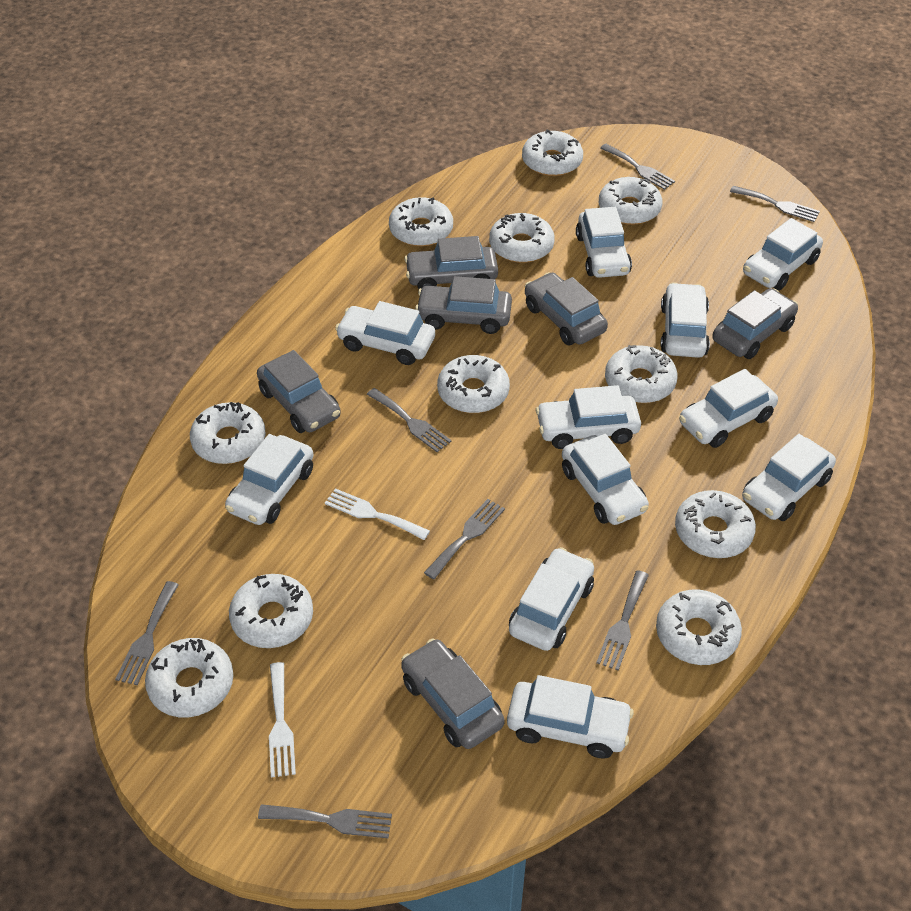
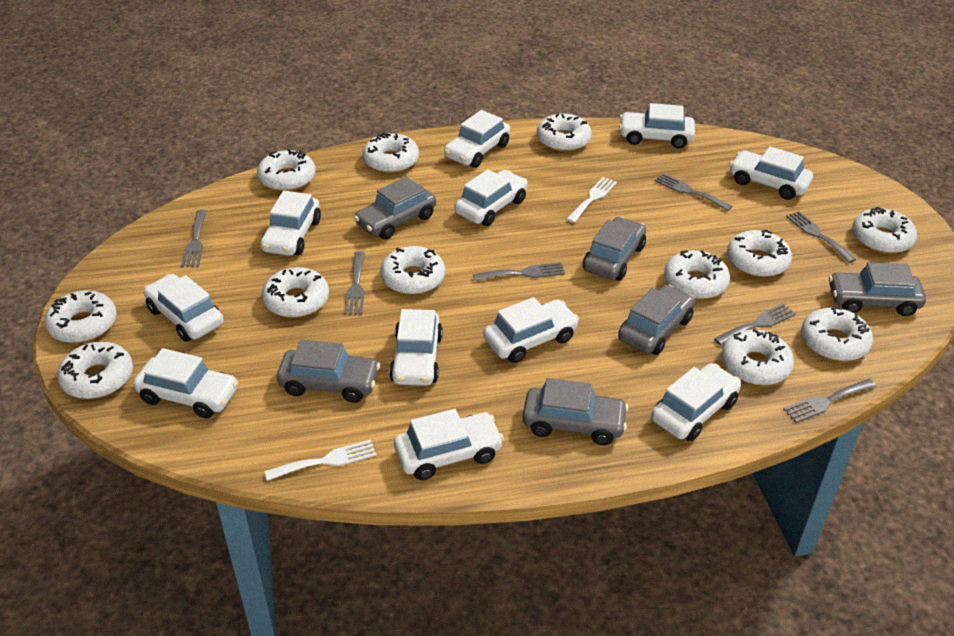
white donut: [145,638,233,717] [190,402,266,464] [229,574,313,648] [389,197,453,246] [437,355,510,413] [489,213,555,263] [522,129,583,176] [599,177,662,225] [605,345,678,403] [656,589,742,665] [675,490,756,558] = 11 -> [45,291,117,343] [57,342,133,399] [257,149,316,191] [262,267,329,318] [362,133,419,173] [380,246,445,295] [537,114,592,152] [664,250,730,299] [721,329,794,385] [727,230,792,277] [801,306,873,361] [852,207,917,254] = 12

